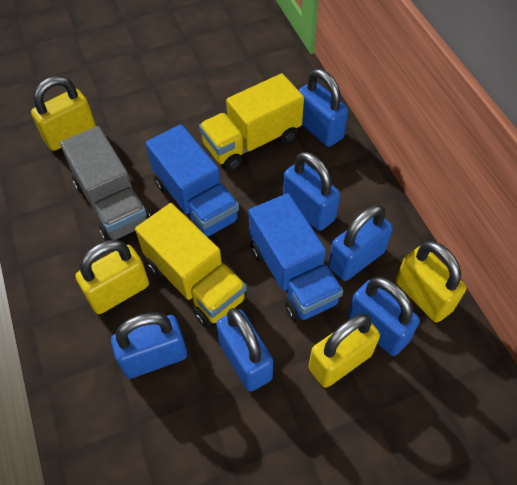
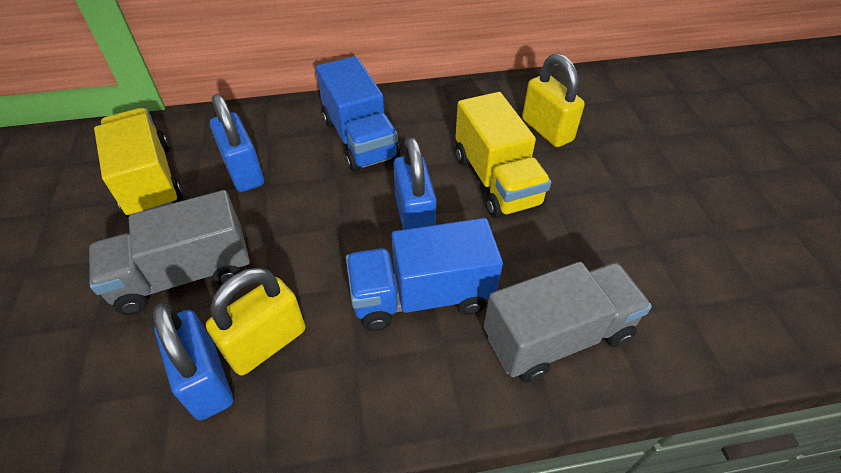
blue padlock: [111,312,187,379] [216,308,273,392] [283,152,340,231] [299,69,348,147] [329,205,393,281] [348,277,420,356] = 6 -> [153,303,233,420] [210,94,264,192] [393,137,437,230] = 3
grey truck: [60,126,151,241] = 1 -> [89,190,250,315] [484,262,652,383] = 2
yellow padlock: [31,76,96,151] [75,240,149,314] [309,314,380,388] [396,241,466,322] = 4 -> [206,268,305,376] [522,53,585,147] = 2

